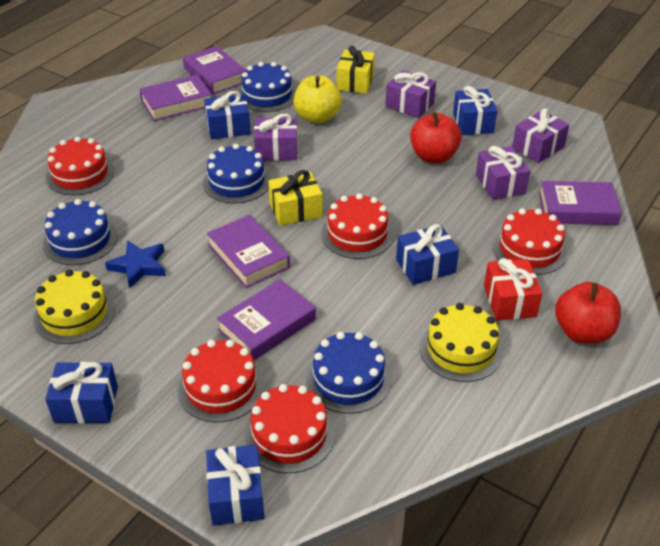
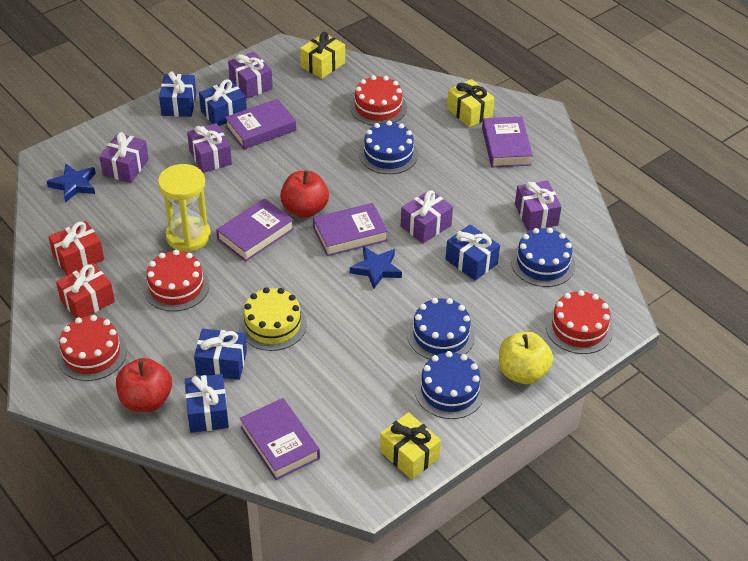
blue star: [105,240,166,289] = 1 -> [47,164,96,203] [350,246,402,289] = 2
purple gift: [254,114,298,161] [385,70,436,118] [476,146,530,200] [512,108,569,163] = 4 -> [99,132,149,183] [187,123,232,173] [228,52,273,98] [401,190,453,243] [515,180,562,231] = 5
red cake: [46,136,114,195] [177,340,264,423] [244,384,335,473] [321,193,394,259] [492,208,567,275] = 5 -> [57,315,127,381] [143,250,209,311] [350,75,407,126] [546,290,613,354] = 4
red gift: [484,258,542,320] = 1 -> [48,221,104,276] [56,263,115,318] = 2
yellow cake: [34,270,115,344] [420,303,503,382] = 2 -> [239,287,307,351] = 1
yellow gift: [268,170,323,226] [337,46,375,94] = 2 -> [300,32,345,79] [380,412,441,480] [447,79,495,127] = 3
yellow hourglass: none = 0 -> [158,164,211,252] = 1

